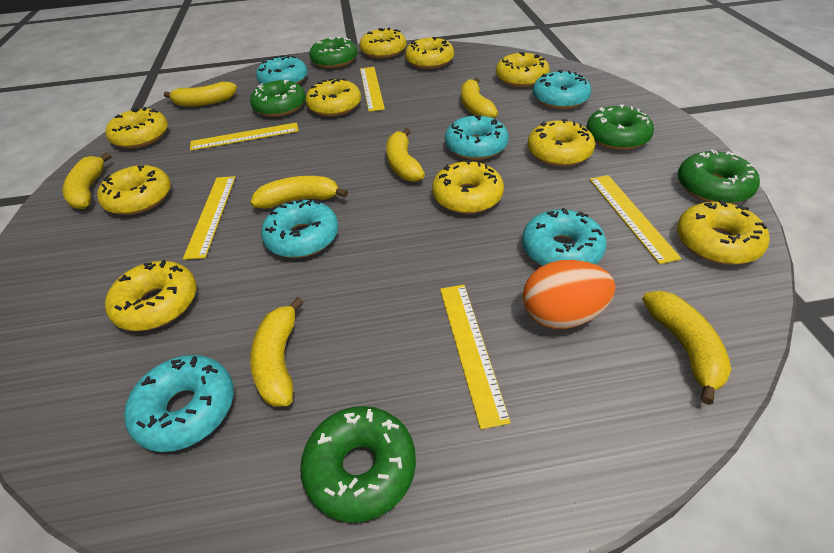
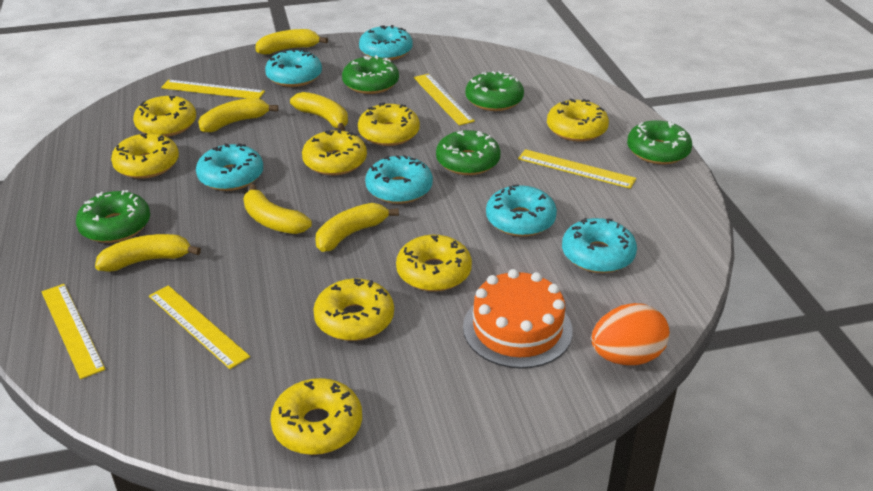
orange cake: none = 0 -> [463,269,573,369] = 1
yellow banana: [62,152,112,209] [164,82,237,107] [250,176,348,209] [250,297,304,407] [386,128,425,182] [461,78,498,118] [642,291,731,405] = 7 -> [95,234,201,272] [198,98,279,132] [244,184,312,234] [256,29,328,54] [290,92,348,131] [316,203,399,252] = 6
yellow donut: [97,165,171,215] [105,107,168,148] [105,260,197,331] [306,78,361,117] [359,27,406,59] [405,37,454,69] [432,160,504,214] [496,52,550,87] [528,119,595,166] [677,200,769,265] = 10 -> [111,133,179,179] [133,96,196,137] [270,378,362,455] [302,129,367,175] [313,278,394,341] [358,102,420,146] [396,235,472,292] [547,98,609,142] = 8

